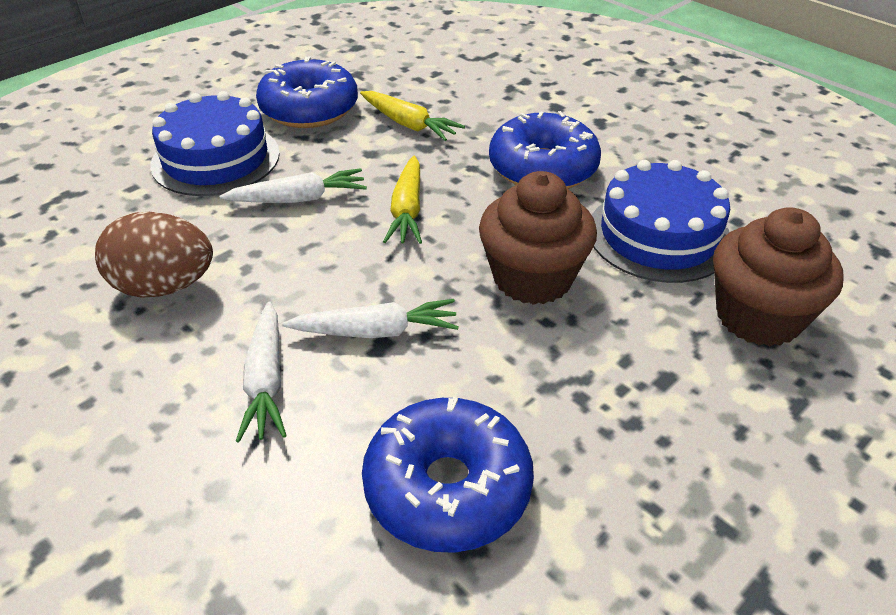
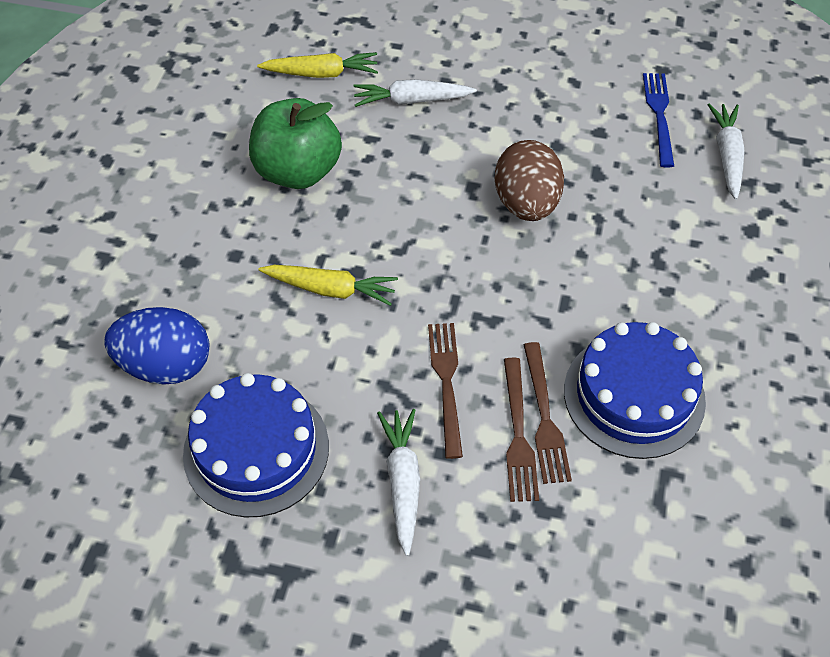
blue donut: [256,56,358,128] [362,397,534,553] [489,111,601,189] = 3 -> none = 0
blue egg: none = 0 -> [104,307,209,385] = 1
blue fork: none = 0 -> [643,73,674,168] = 1
brown cupcake: [479,171,597,305] [713,207,843,347] = 2 -> none = 0
brown fork: none = 0 -> [428,323,463,459] [504,358,539,502] [524,342,572,484] = 3
green apple: none = 0 -> [249,98,342,189] = 1

